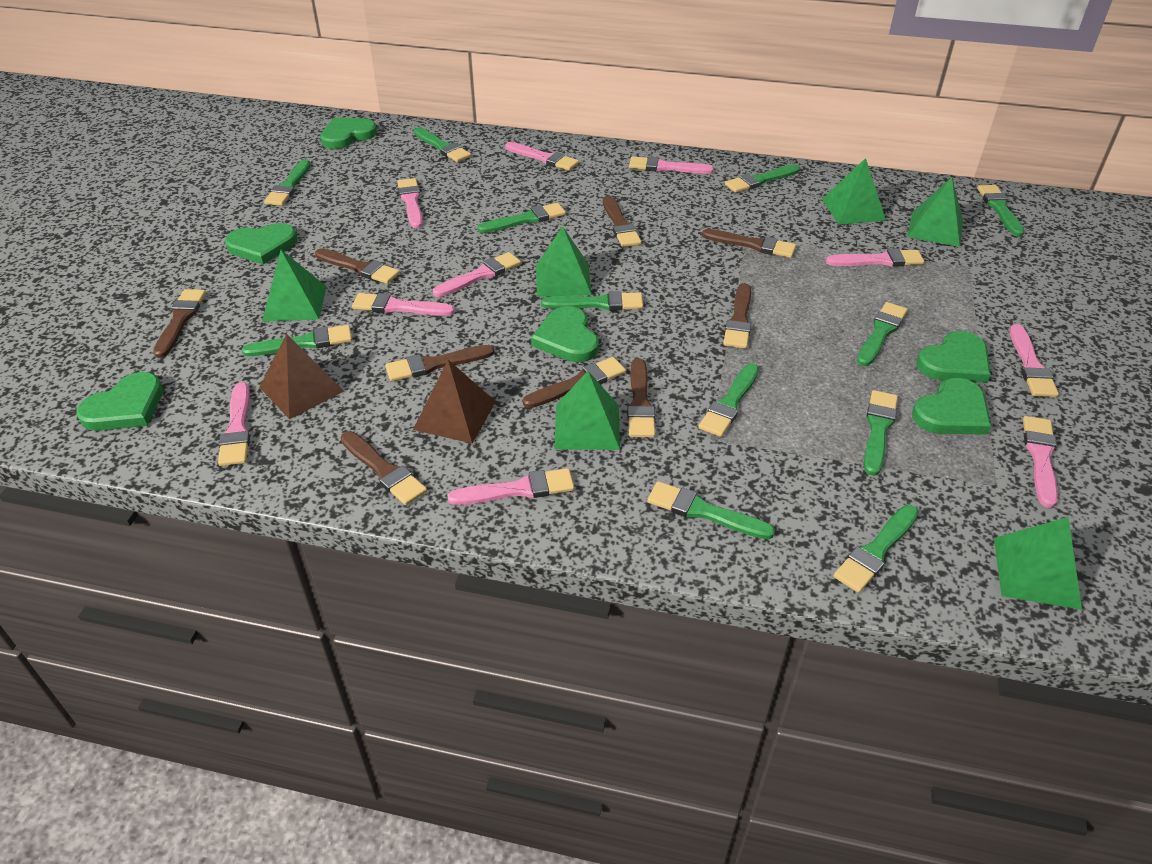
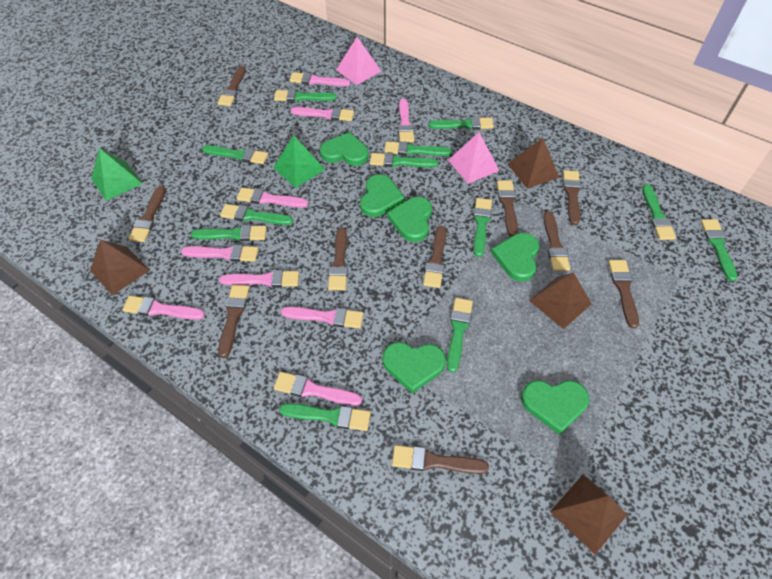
brown brush: [153,289,206,358] [315,248,400,284] [341,431,427,505] [385,345,495,381] [523,357,626,408] [603,196,641,247] [627,358,655,437] [702,229,796,258] [723,283,751,349] = 9 -> [128,186,166,242] [218,66,246,106] [218,285,250,358] [328,228,348,290] [392,445,489,474] [423,226,446,288] [497,180,518,237] [543,211,570,271] [563,170,581,225] [609,260,639,328] = 10
brown pyramid: [259,334,344,419] [413,360,496,443] = 2 -> [90,239,150,295] [508,137,560,189] [529,273,592,329] [550,475,628,555] = 4
green pyramid: [262,250,327,322] [536,226,592,297] [554,371,620,450] [822,158,886,225] [907,177,963,247] [994,517,1082,610] = 6 -> [91,148,142,201] [273,135,326,188] = 2
pink brush: [218,382,250,466] [352,293,455,316] [397,178,423,228] [433,252,521,297] [447,468,574,505] [505,142,579,171] [629,156,714,174] [826,249,924,267] [1010,324,1059,397] [1023,416,1058,508] = 10 -> [122,296,205,320] [181,245,259,262] [219,270,299,288] [237,187,308,208] [274,372,362,406] [281,307,363,328] [289,72,350,86] [291,107,354,121] [398,98,414,142] = 9
pink pyramid: none = 0 -> [336,37,381,85] [448,132,499,184] = 2

